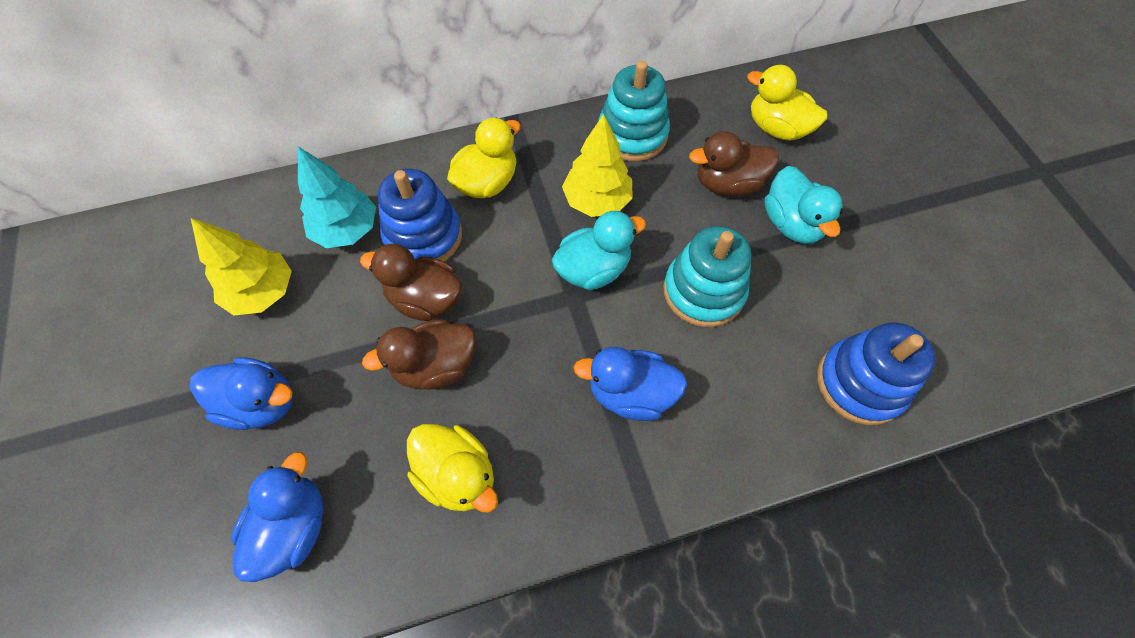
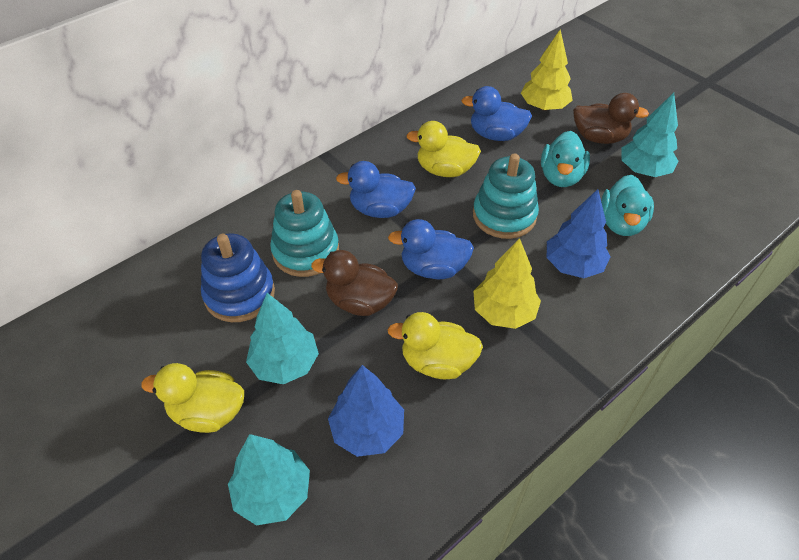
blue stacking toy: [378,169,462,262] [817,323,935,425] = 2 -> [201,234,275,322] = 1
blue tree: none = 0 -> [328,365,404,457] [547,189,611,278] = 2
brown duck: [360,244,463,321] [362,319,476,390] [689,131,779,196] = 3 -> [311,250,398,316] [573,93,649,144] = 2
turquoise tree: [298,147,376,248] = 1 -> [228,434,310,526] [246,293,319,384] [621,92,679,177] = 3

